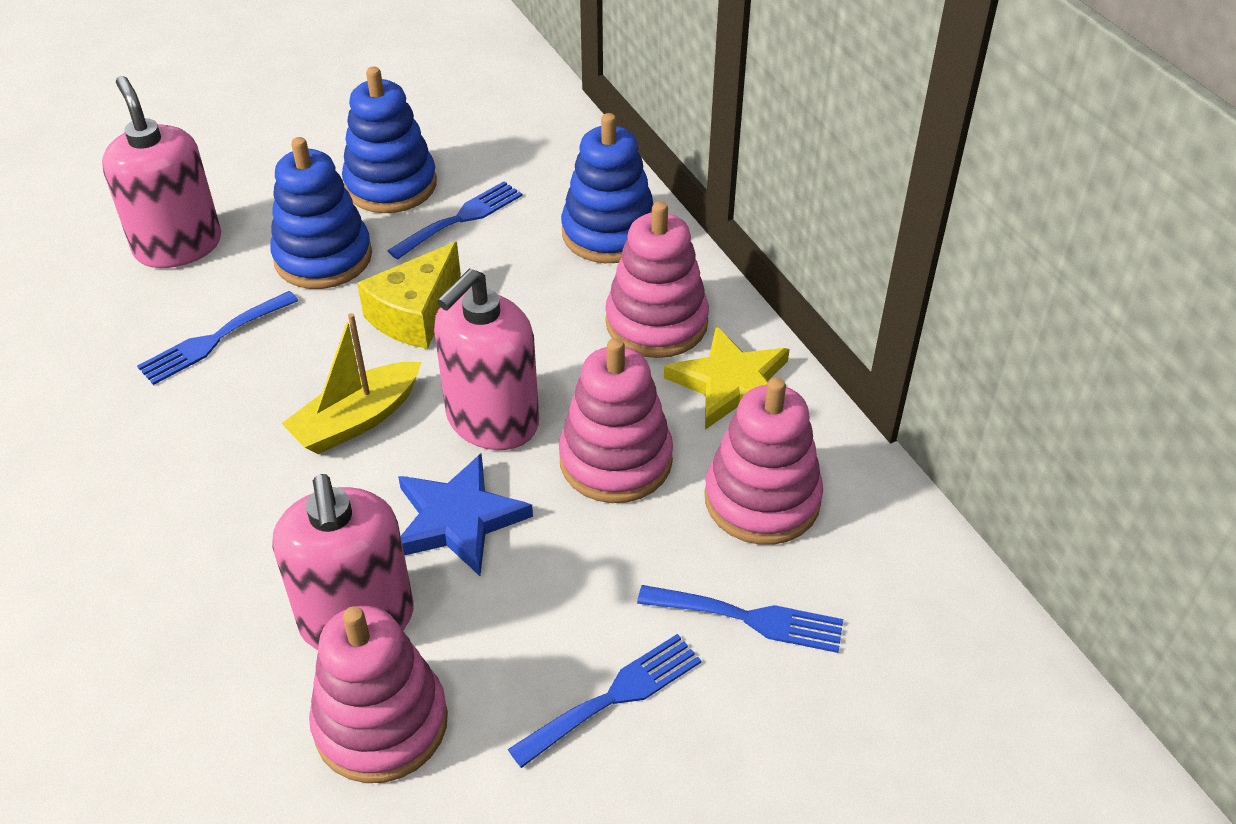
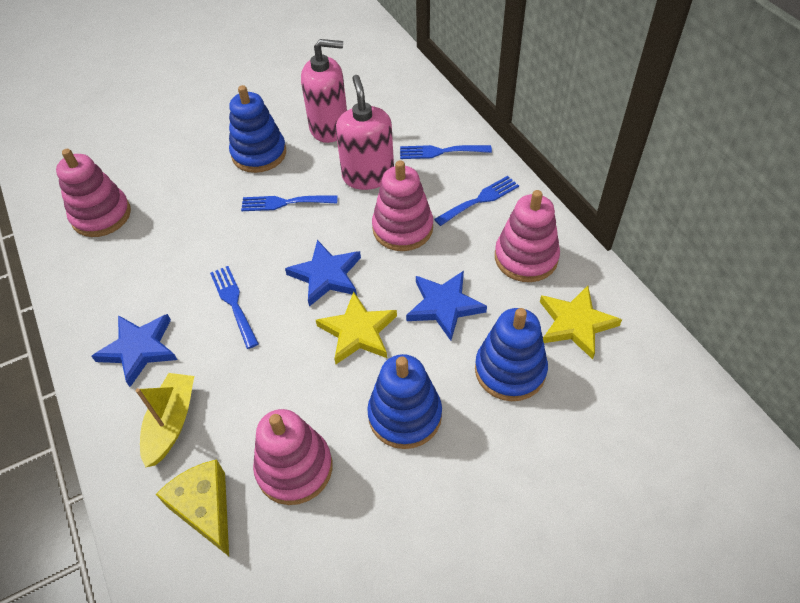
blue star: [398,453,533,576] = 1 -> [91,314,177,387] [285,240,361,307] [406,271,487,341] = 3
pink soap dispenser: [102,76,221,268] [273,474,414,650] [434,269,539,450] = 3 -> [301,39,347,143] [336,75,394,190] = 2
yellow star: [664,326,790,430] = 1 -> [316,292,397,364] [540,286,622,359] = 2

